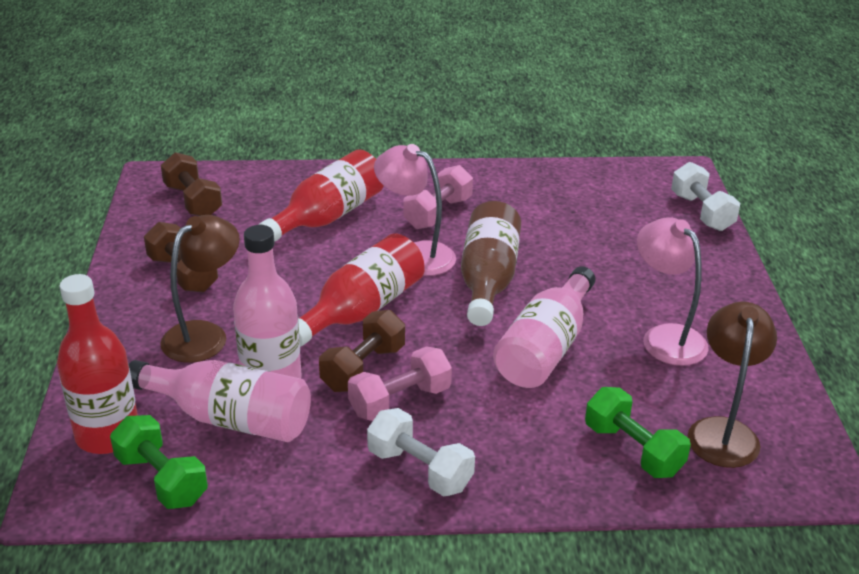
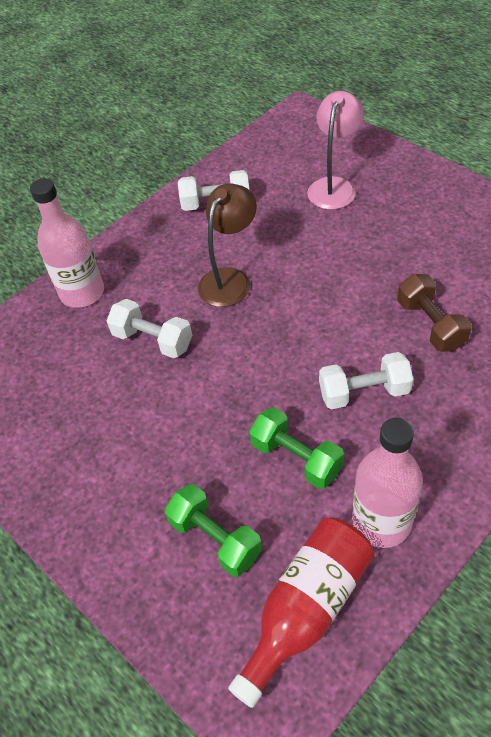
brown bottle: [461,201,521,326] = 1 -> none = 0
brown dumbbell: [144,222,218,292] [161,152,222,216] [319,310,405,392] = 3 -> [397,274,472,352] = 1
brown lamp: [160,215,240,362] [688,302,777,468] = 2 -> [198,183,257,307] = 1
pink bottle: [129,360,311,442] [233,225,301,379] [493,266,596,388] = 3 -> [30,178,104,308] [352,418,423,548] = 2
pink dumbbell: [348,346,452,421] [403,165,473,229] = 2 -> none = 0
pink lamp: [374,144,456,276] [637,217,709,366] = 2 -> [307,91,364,210] = 1
red bottle: [57,274,138,454] [258,149,384,242] [298,233,425,347] = 3 -> [228,517,374,708] = 1
white dumbbell: [367,408,475,497] [671,162,740,231] = 2 -> [107,299,192,358] [178,170,249,211] [319,352,413,409] = 3

